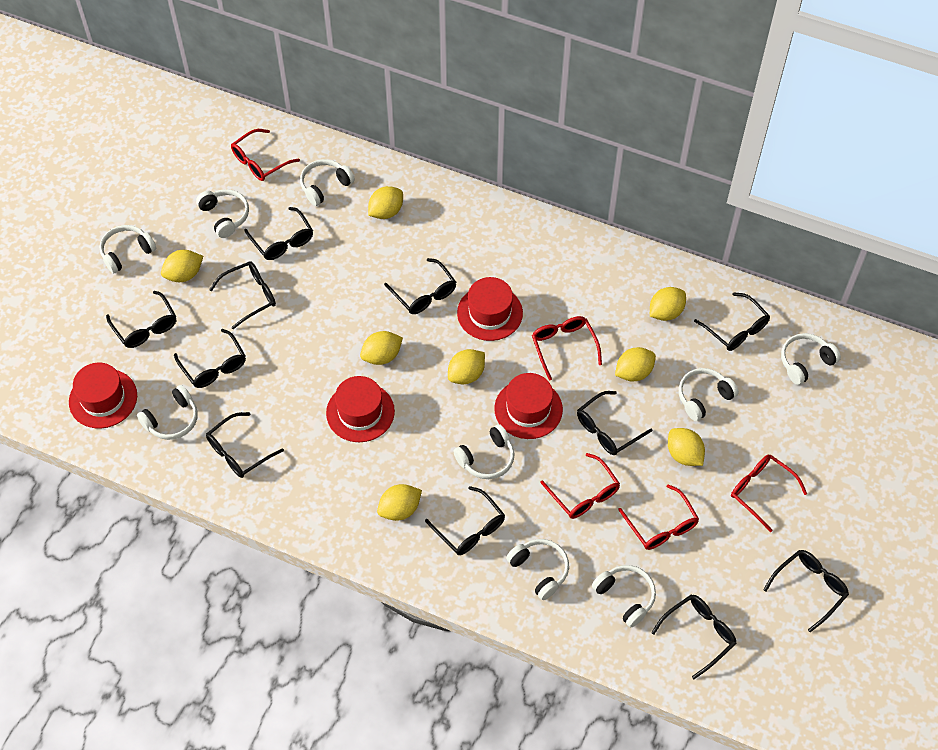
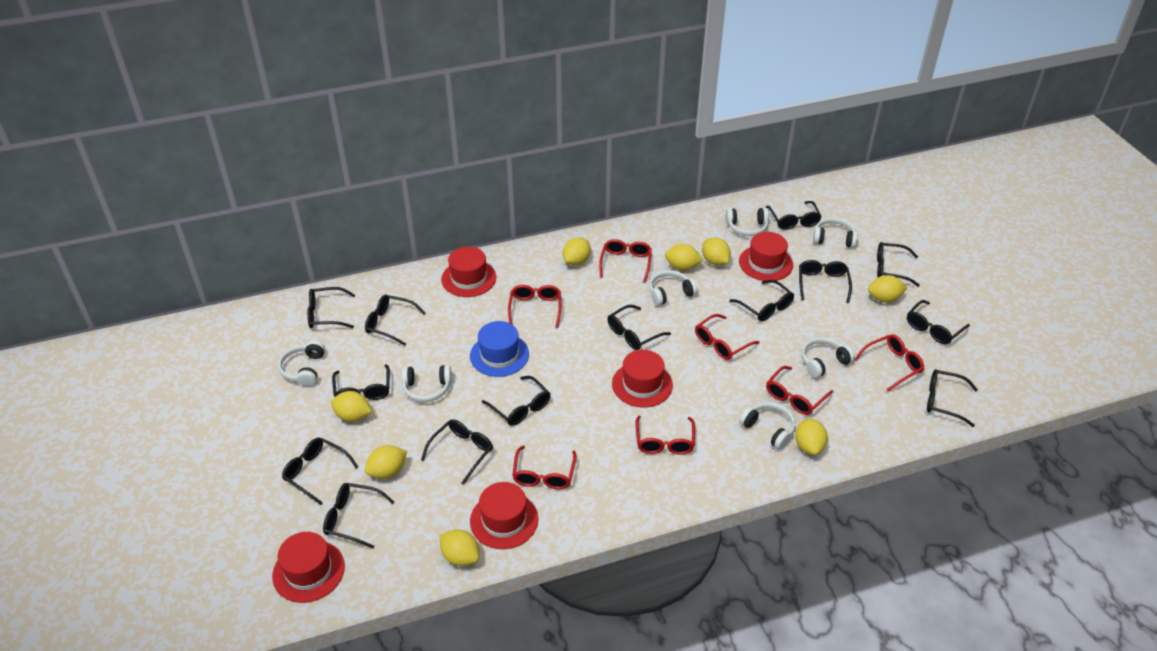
black glasses: [106,291,176,348] [174,329,246,388] [206,412,284,478] [209,262,276,329] [244,207,313,260] [384,258,456,314] [425,486,505,555] [577,391,652,455] [651,595,737,679] [694,292,770,351] [763,550,849,632] = 11 -> [282,438,358,505] [307,287,355,328] [323,483,394,548] [332,364,390,400] [365,295,426,346] [421,419,493,485] [482,376,551,426] [607,305,671,350] [730,280,794,321] [766,201,822,230] [799,260,852,303] [877,242,920,287] [907,300,970,344] [927,369,978,427] = 14
blue hat: none = 0 -> [470,321,529,377] = 1
red glasses: [231,129,300,181] [532,316,602,381] [540,453,620,519] [618,484,699,550] [731,454,807,532] = 5 -> [508,285,561,328] [512,446,577,489] [599,239,652,282] [635,416,695,455] [695,314,760,360] [766,366,833,415] [854,334,925,391] = 7
red hat: [69,363,137,429] [326,376,395,442] [457,277,523,341] [494,373,563,439] = 4 -> [272,532,345,603] [441,247,496,297] [470,482,538,549] [612,350,673,408] [739,232,793,281] = 5
white headphones: [99,225,156,274] [137,385,198,440] [196,189,249,238] [300,159,355,206] [453,424,515,479] [506,539,569,600] [592,565,656,627] [679,368,739,421] [781,333,841,385] = 9 -> [278,340,325,386] [402,365,452,402] [649,270,698,306] [726,208,769,236] [739,402,795,450] [802,337,855,378] [813,218,858,248] = 7

